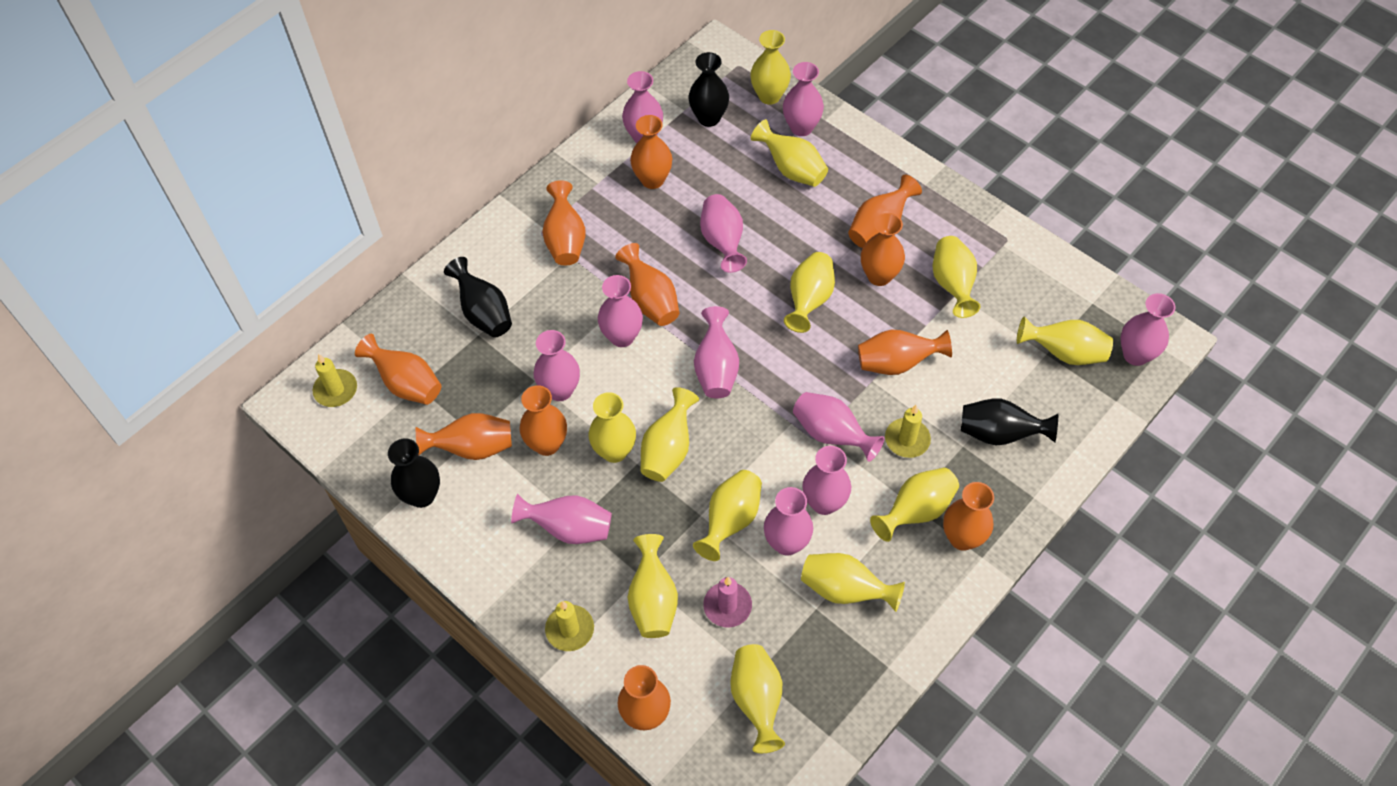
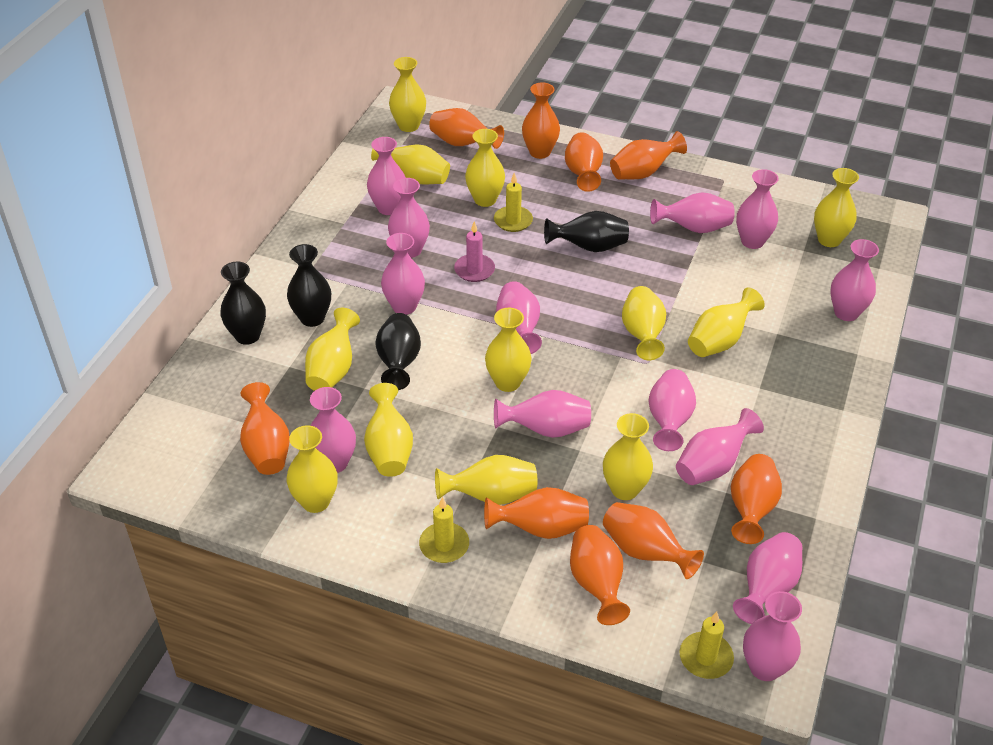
orange vase: [355,334,441,405] [416,413,512,460] [520,385,567,456] [542,180,585,266] [615,243,679,326] [617,665,671,730] [630,115,672,189] [848,175,922,248] [858,329,952,375] [861,213,905,286] [943,482,994,551] = 11 -> [240,382,290,475] [429,108,504,149] [484,487,589,539] [522,82,560,159] [565,132,603,192] [570,525,630,625] [603,502,704,579] [610,131,687,180] [731,454,782,544] = 9
pink vase: [511,494,612,544] [533,330,580,401] [598,275,643,347] [622,71,663,143] [694,306,739,398] [700,194,747,273] [764,487,813,556] [783,62,824,136] [793,392,884,462] [802,446,851,515] [1121,293,1175,366] = 11 -> [310,387,356,473] [367,137,406,215] [381,233,425,315] [388,178,430,258] [494,390,591,438] [496,281,542,354] [648,369,696,451] [650,192,735,233] [676,408,764,485] [733,532,802,624] [736,169,779,249] [743,591,802,681] [830,239,879,321] = 13

